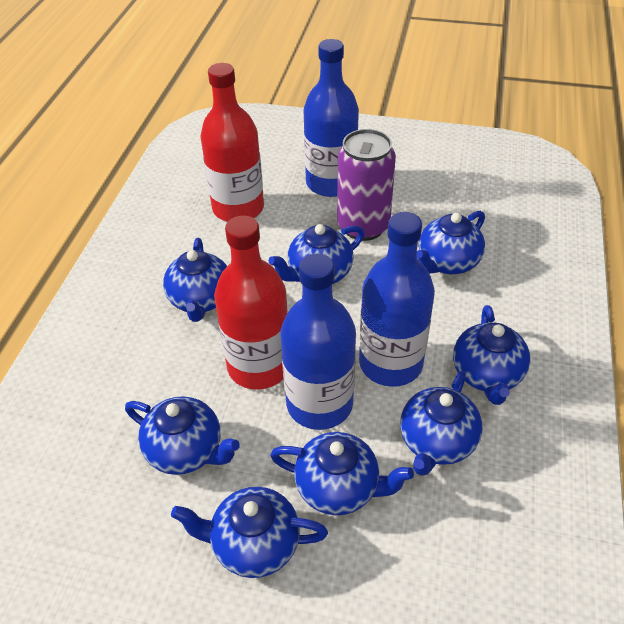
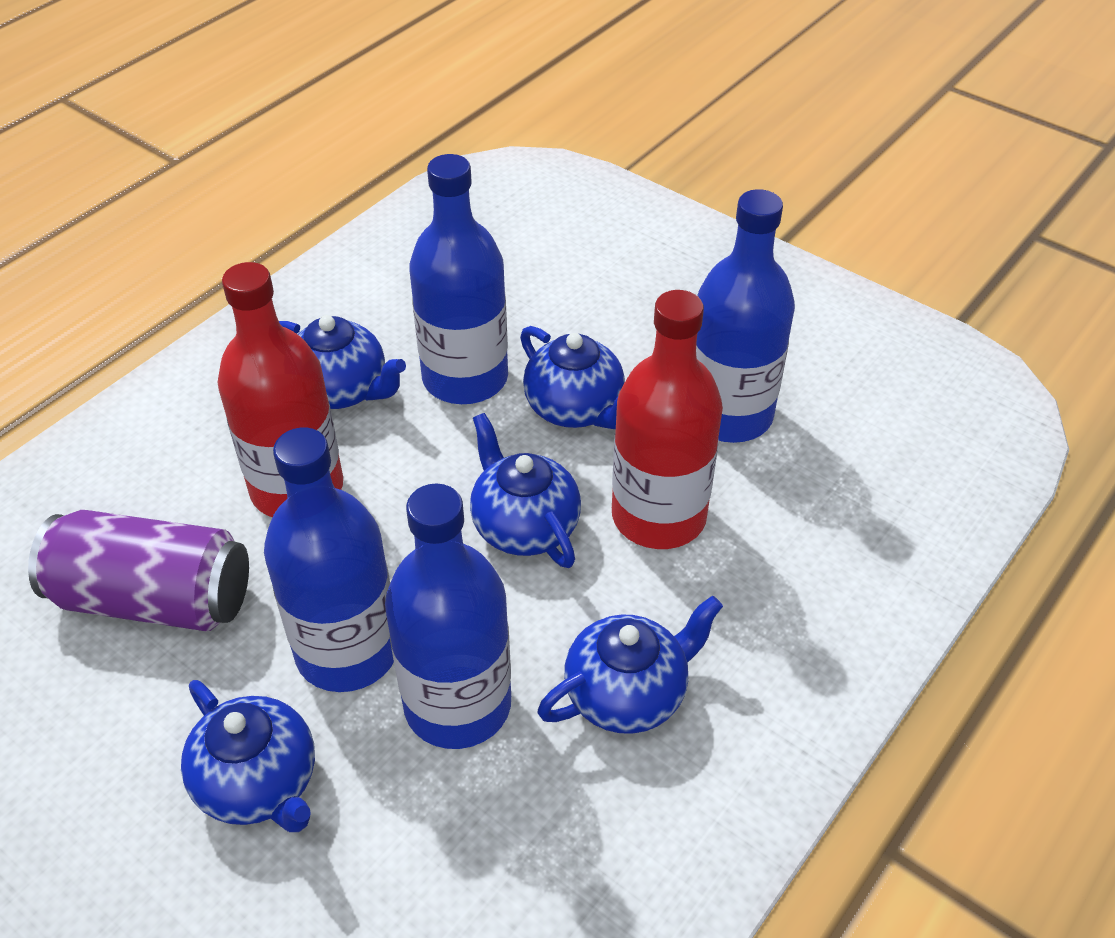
blue bottle: [281,253,356,430] [304,39,359,197] [359,212,435,387] = 3 -> [264,428,394,692] [385,483,511,749] [409,154,508,404] [696,189,795,443] = 4
blue teapot: [125,396,240,475] [163,238,227,322] [171,487,328,578] [268,224,364,284] [270,432,414,515] [400,371,482,476] [417,211,485,274] [453,305,530,405] = 8 -> [181,680,315,832] [279,315,406,409] [470,413,581,568] [520,326,625,429] [537,596,723,734] = 5

